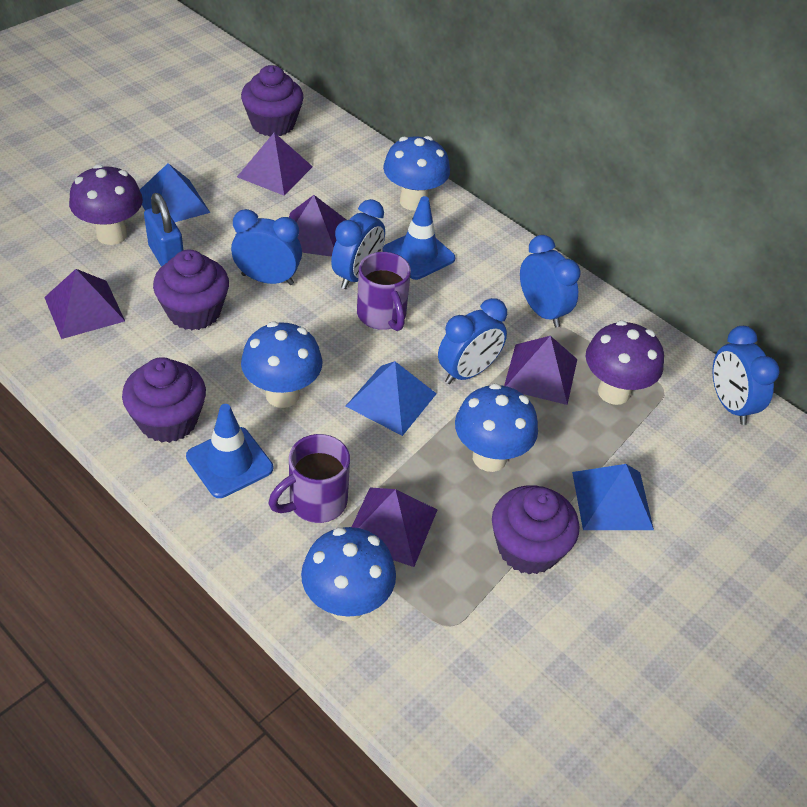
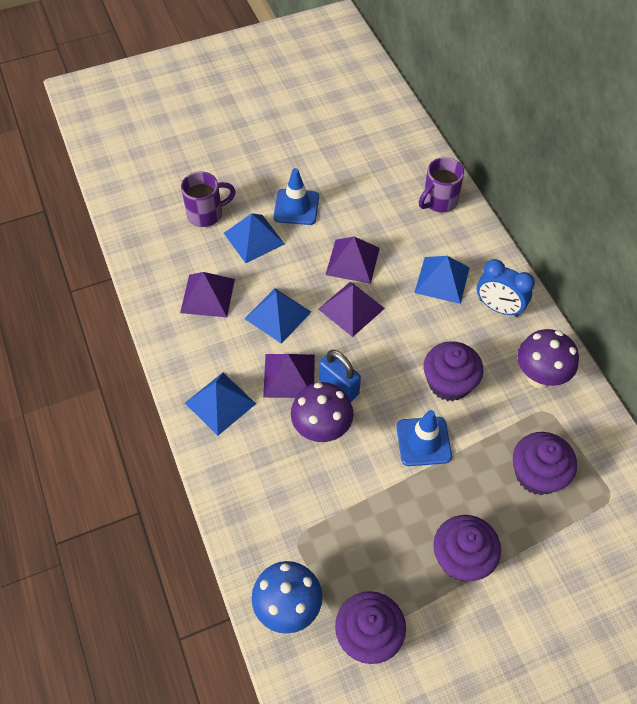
blue clock: [231,209,302,285] [331,199,385,289] [438,298,507,384] [520,235,581,327] [712,326,780,425] = 5 -> [477,259,535,317] = 1
blue mushroom: [241,322,323,408] [301,527,396,622] [383,136,450,211] [455,383,538,472] = 4 -> [252,561,323,634] = 1
blue pyramid: [140,163,210,222] [346,361,437,436] [572,464,654,530] = 3 -> [185,373,256,436] [224,213,285,263] [245,288,311,344] [414,256,470,304] = 4
purple pyramid: [44,269,125,339] [237,133,313,196] [289,195,346,257] [352,487,437,567] [504,336,577,405] = 5 -> [180,272,235,318] [263,354,315,398] [318,282,385,337] [326,237,380,284] = 4

